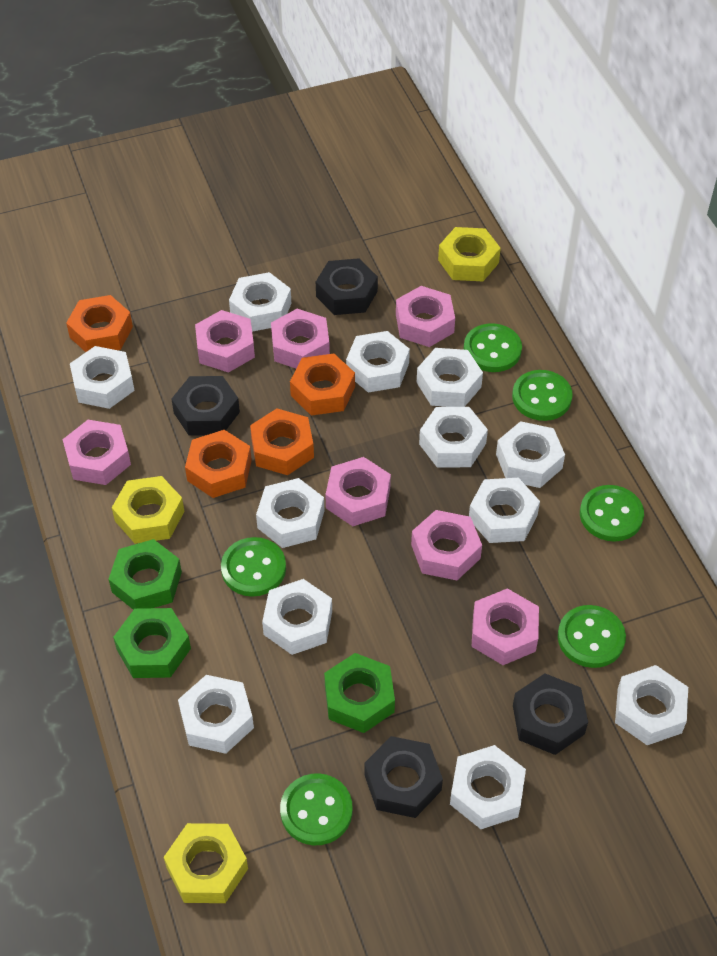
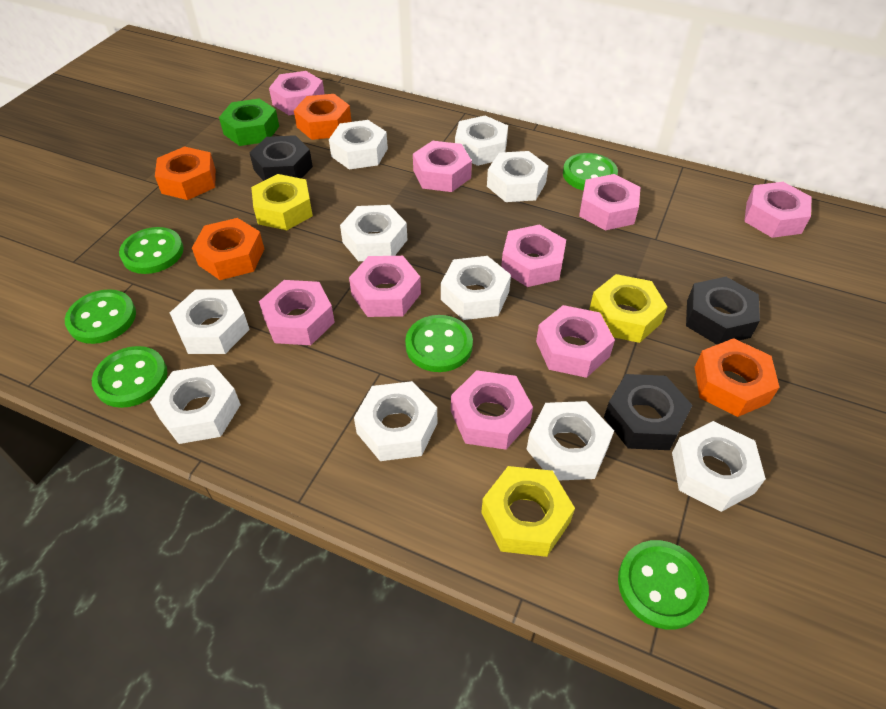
black nut: [172,376,240,436] [316,258,378,315] [364,736,443,818] [513,673,588,755] = 4 -> [249,135,313,181] [604,374,692,450] [686,277,760,345] = 3
green nut: [109,539,182,610] [113,608,191,678] [324,653,395,733] = 3 -> [219,98,279,146] = 1
pink nut: [62,420,131,485] [195,310,255,373] [271,309,330,368] [325,457,391,526] [396,286,455,347] [411,510,482,580] [471,588,539,665] = 7 -> [259,280,335,345] [269,71,324,115] [349,256,421,317] [413,141,472,192] [451,370,533,450] [501,225,566,287] [536,305,615,378] [579,174,640,230] [744,182,812,238] = 9
white nut: [70,346,135,409] [178,675,254,754] [229,272,292,332] [256,478,324,548] [262,579,332,655] [346,331,410,393] [417,348,483,407] [419,407,488,467] [450,745,526,829] [469,478,540,543] [496,421,565,488] [615,665,688,745] = 12 -> [150,365,241,444] [170,289,250,354] [329,120,388,169] [340,205,407,261] [354,381,437,461] [441,256,511,320] [455,116,508,166] [487,151,548,202] [526,401,614,481] [672,421,766,512] = 10

